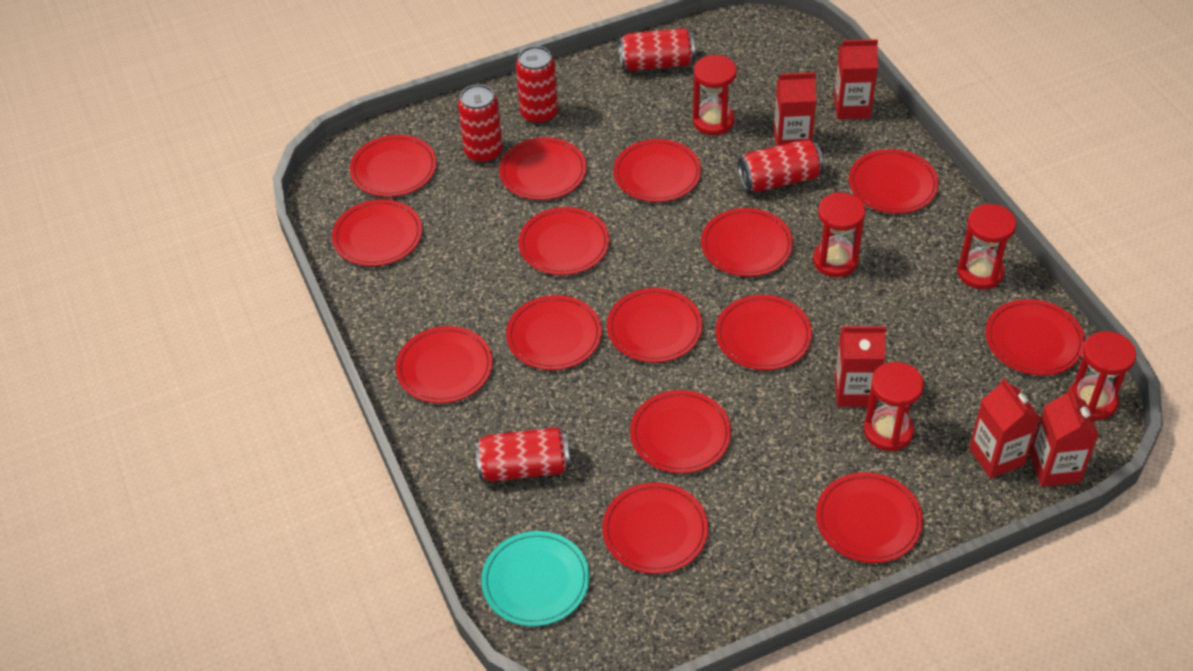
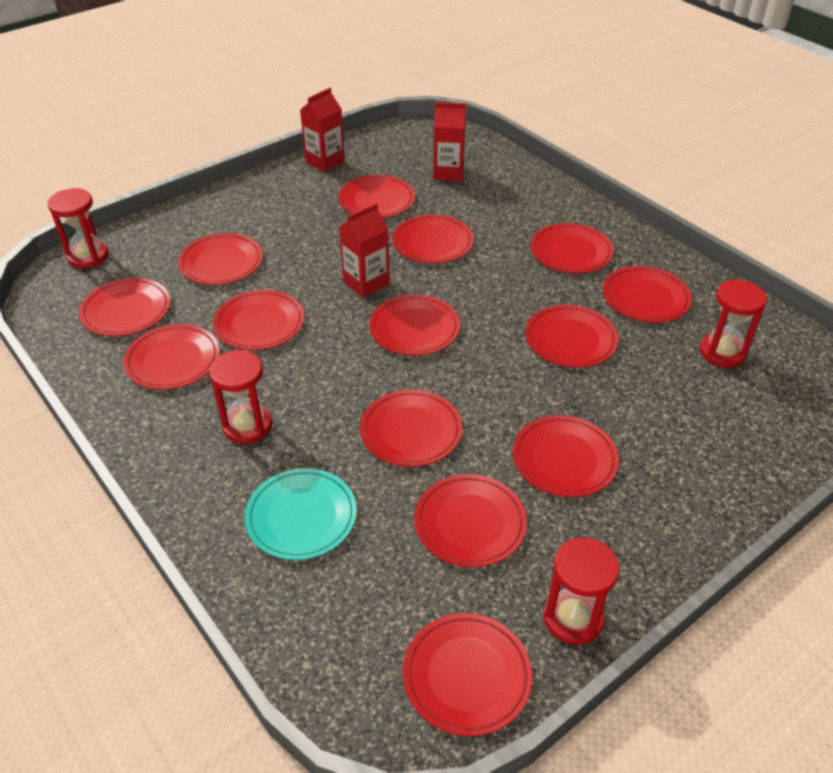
red can: [458,84,503,163] [475,427,570,482] [516,46,558,124] [619,28,695,71] [738,139,824,192] = 5 -> none = 0
red carton: [774,72,816,146] [834,39,878,120] [835,326,886,407] [969,378,1040,479] [1030,388,1099,487] = 5 -> [300,88,345,172] [339,203,390,298] [433,102,466,181] = 3
red hourglass: [693,55,737,135] [813,192,866,277] [864,362,924,451] [957,204,1016,289] [1070,331,1136,420] = 5 -> [48,188,109,268] [209,350,272,444] [544,537,620,645] [700,279,767,368] = 4
red plate: [332,199,422,266] [350,135,437,197] [396,326,493,403] [499,137,587,200] [506,295,602,370] [518,207,610,275] [602,483,709,574] [607,288,703,363] [613,139,701,202] [630,390,732,473] [701,208,793,277] [715,295,812,370] [816,472,923,563] [849,149,939,214] [985,299,1085,375] = 15 -> [79,278,170,336] [123,324,220,390] [178,233,263,285] [213,290,304,350] [338,175,415,218] [360,390,462,467] [369,294,460,355] [393,214,474,263] [403,613,532,736] [414,474,527,567] [513,415,619,497] [526,305,618,367] [531,223,614,273] [603,266,692,323] = 14

